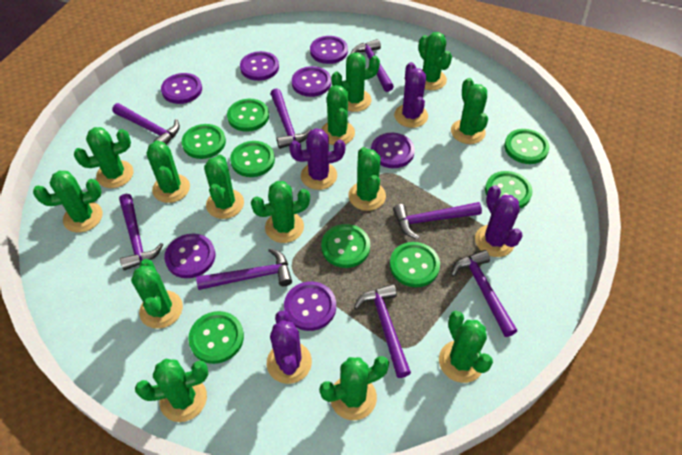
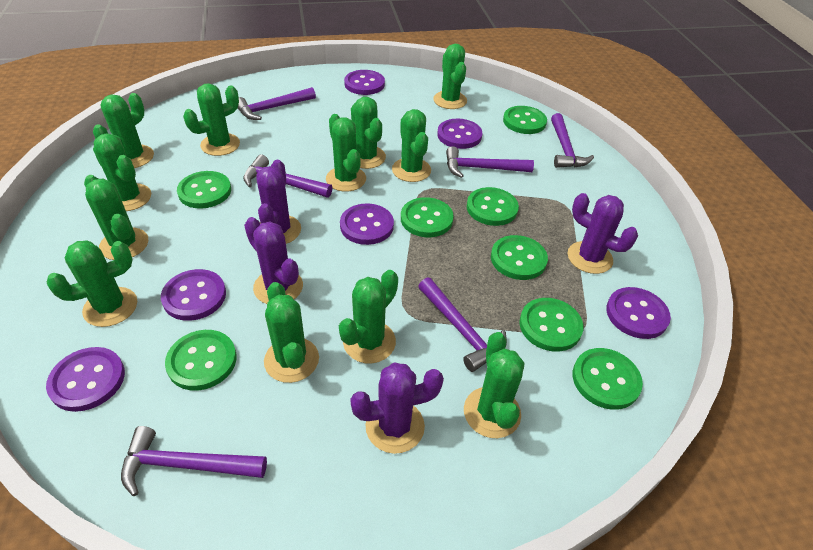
green cactus: [33,171,103,232] [74,127,133,188] [131,259,183,329] [135,359,208,422] [147,140,190,203] [204,154,244,219] [251,181,310,243] [319,356,389,420] [321,85,355,145] [331,53,380,112] [348,147,386,211] [419,32,452,90] [439,311,493,383] [451,78,488,144] = 14 -> [47,240,137,327] [84,175,148,260] [93,93,154,168] [93,134,151,211] [183,83,240,156] [264,282,319,383] [326,114,366,192] [339,270,398,363] [351,97,386,169] [392,109,431,182] [433,44,467,109] [464,332,524,438] = 12
purple button: [161,73,202,104] [164,234,215,278] [240,51,279,81] [284,282,336,331] [292,66,331,97] [310,36,348,64] [371,133,415,168] = 7 -> [46,347,125,412] [161,269,226,321] [340,203,394,245] [344,70,385,95] [437,119,482,149] [606,287,671,339] = 6
purple hammer: [112,103,180,145] [119,194,163,271] [196,248,292,290] [270,88,312,149] [351,39,394,92] [354,284,411,378] [393,202,482,239] [451,250,517,337] = 8 -> [121,426,267,496] [238,87,316,120] [243,154,333,198] [418,277,507,372] [446,146,534,178] [551,113,594,168] = 6

